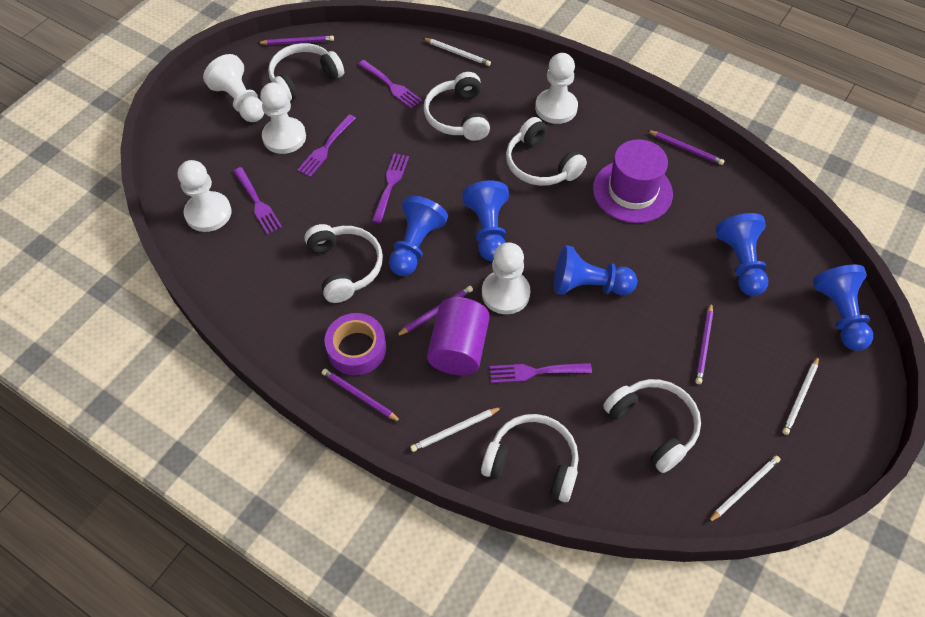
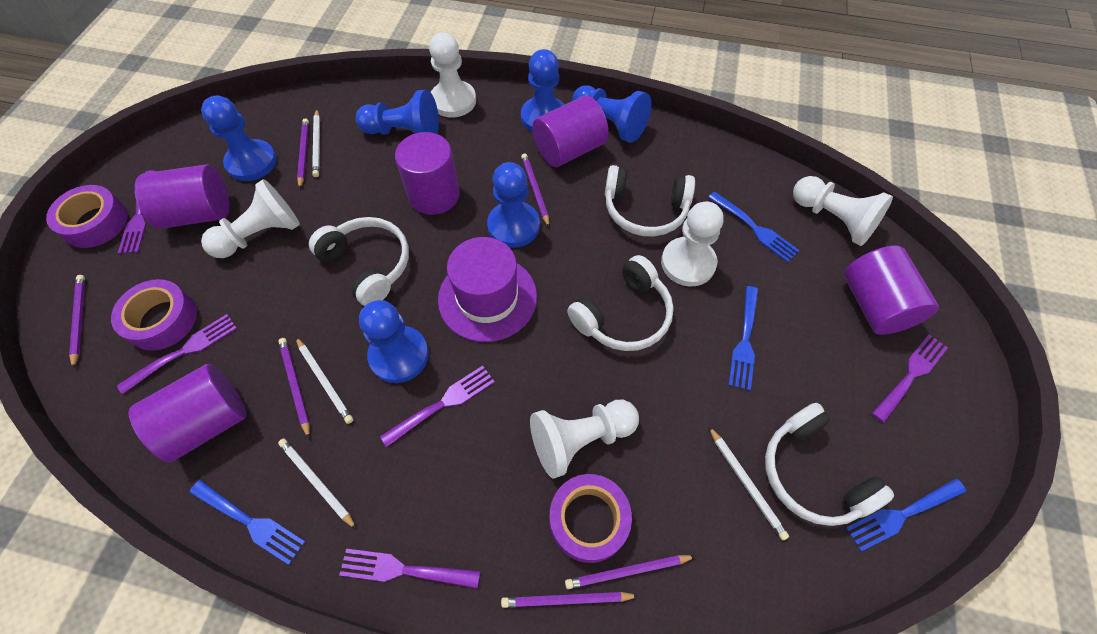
blue fork: none = 0 -> [189,480,305,565] [708,192,800,262] [729,286,758,390] [846,478,966,552] = 4
blue pawn: [389,196,448,276] [462,180,509,261] [554,245,637,295] [715,213,768,296] [813,265,873,351] = 5 -> [201,96,277,181] [356,90,439,135] [359,300,429,383] [487,162,540,248] [521,49,565,132] [572,85,651,143] = 6
purple cylinder: [427,297,490,375] = 1 -> [129,364,246,462] [135,164,230,229] [395,132,460,215] [532,96,609,167] [844,245,939,335] = 5
purple pencil: [258,36,334,45] [322,369,401,422] [396,286,473,336] [647,130,725,165] [695,302,713,384] = 5 -> [69,275,85,369] [279,338,310,438] [297,119,309,189] [501,592,638,608] [521,153,550,227] [565,555,696,589] = 6
purple tape: [325,313,386,375] = 1 -> [46,185,128,248] [111,279,197,351] [550,474,632,563] = 3
white headphones: [268,43,344,101] [305,224,383,303] [424,72,490,141] [481,414,579,502] [506,117,587,186] [603,379,701,473] = 6 -> [309,217,409,306] [567,255,674,351] [605,165,695,237] [765,403,894,526] = 4

